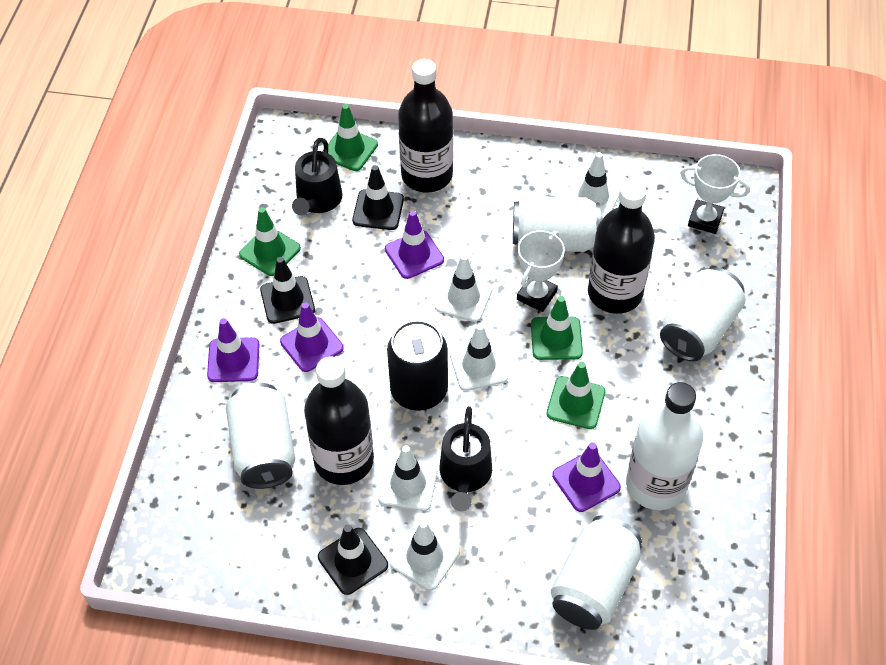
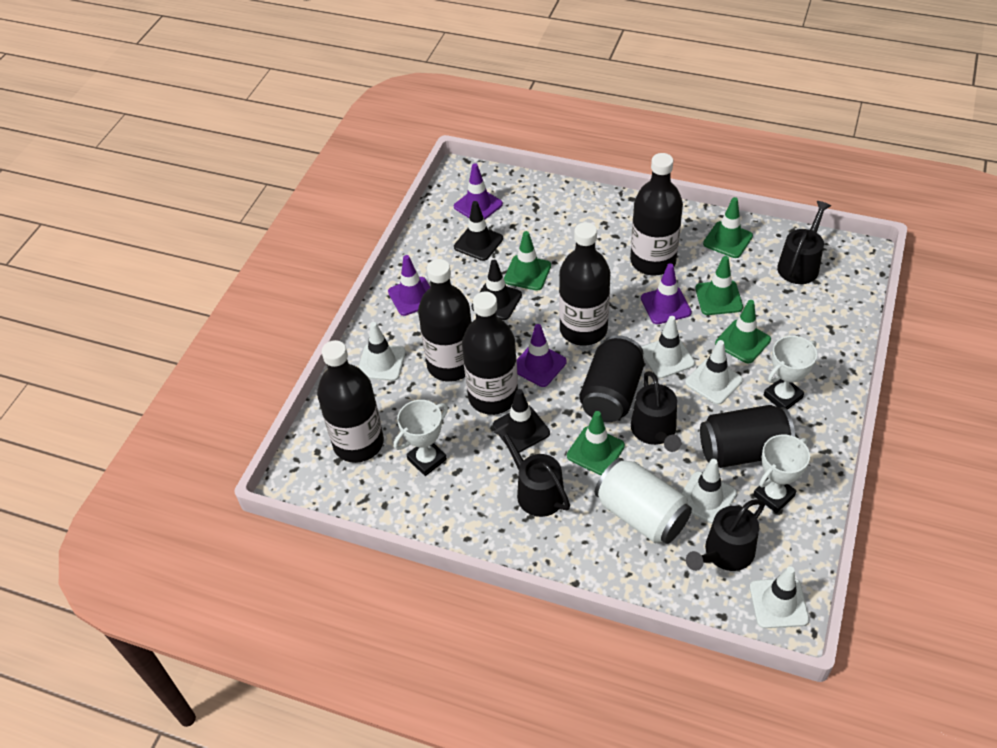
black bottle: [304,357,374,485] [398,59,453,193] [588,181,655,314] = 3 -> [317,340,384,463] [418,259,472,382] [462,292,518,415] [559,222,610,346] [630,153,683,276] = 5
black can: [387,320,448,411] = 1 -> [579,335,644,422] [700,405,795,468] = 2
black watering can: [292,138,343,215] [439,406,492,511] = 2 -> [493,423,570,517] [631,371,682,452] [686,499,765,571] [777,201,831,284] = 4
green traffic cone: [239,207,301,276] [322,104,378,171] [531,296,583,360] [547,362,605,429] = 4 -> [504,231,551,291] [567,411,625,475] [695,256,743,315] [703,197,753,258] [715,300,771,363] = 5
white bottle: [626,382,703,510] = 1 -> none = 0
white can: [226,383,295,489] [513,196,600,252] [551,515,642,630] [660,268,746,361] = 4 -> [595,458,692,544] = 1
white trophy: [517,230,565,312] [680,154,750,234] = 2 -> [394,400,448,476] [753,435,810,513] [764,336,817,410] = 3

